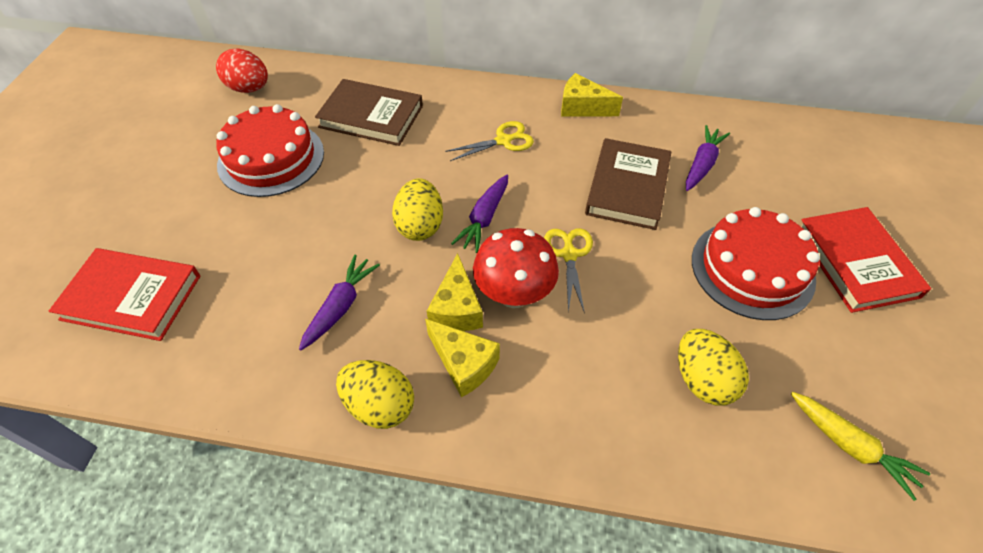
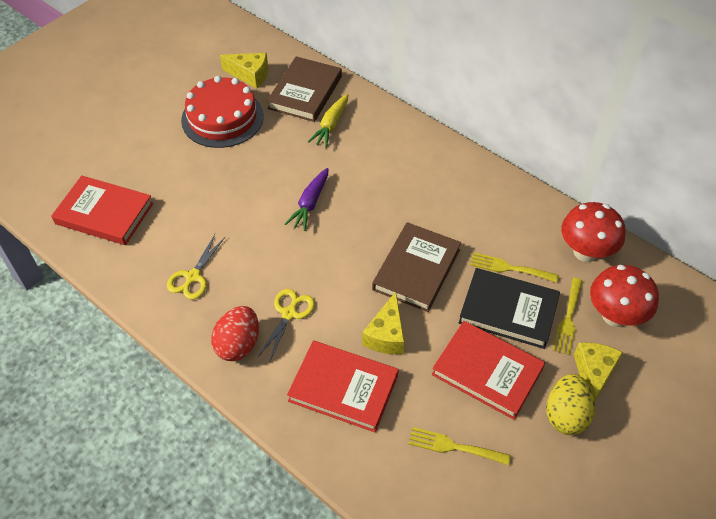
black book: none = 0 -> [459,268,560,349] = 1
purple carrot: [299,254,380,350] [451,175,508,253] [686,125,730,191] = 3 -> [285,168,329,231] = 1
red book: [49,248,200,341] [801,207,931,313] = 2 -> [51,176,153,245] [287,340,399,432] [432,321,545,420] = 3
red cake: [216,104,324,197] [692,207,820,320] = 2 -> [181,76,264,148] = 1
red mushroom: [473,228,559,308] = 1 -> [561,202,625,262] [590,265,659,327] = 2
yellow egg: [336,360,414,429] [392,178,443,241] [678,329,749,406] = 3 -> [546,374,595,435] = 1
yellow fork: none = 0 -> [408,427,511,465] [470,252,559,283] [552,278,582,355] = 3

